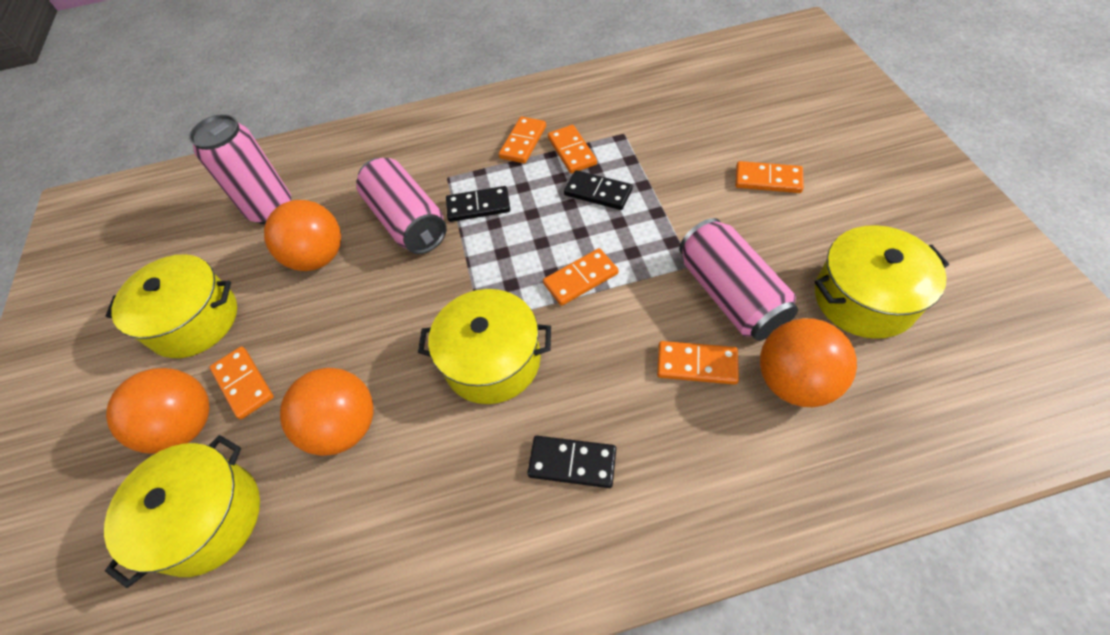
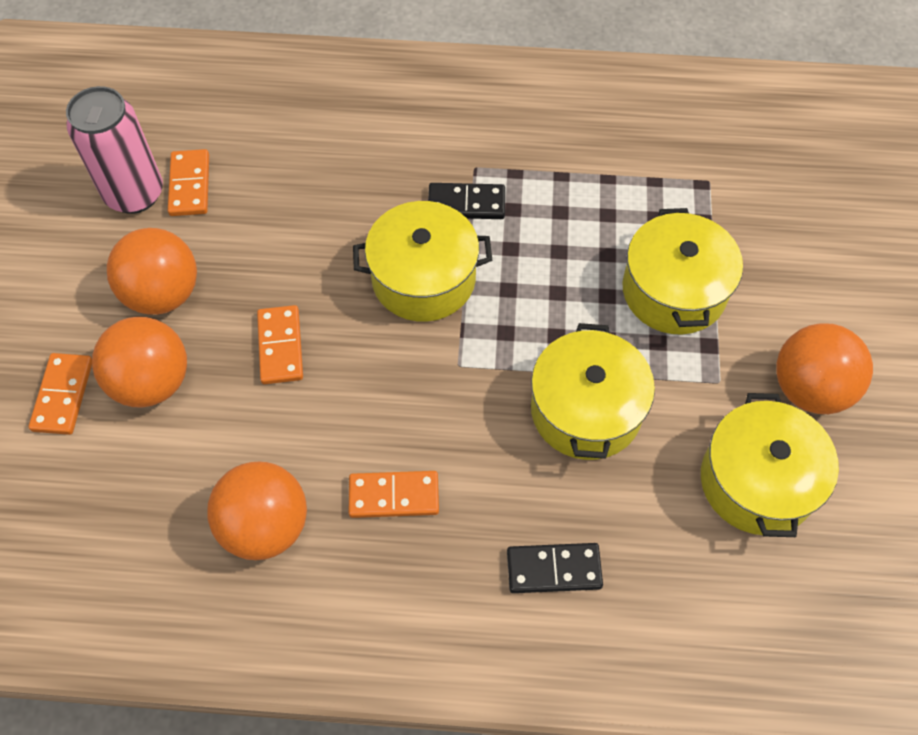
black domino: [446,186,510,222] [527,436,616,488] [564,170,633,210] = 3 -> [428,183,505,219] [507,543,603,593] = 2
orange domino: [209,346,274,420] [499,117,546,163] [543,248,618,306] [548,125,597,174] [657,341,739,385] [735,161,804,193] = 6 -> [29,353,92,435] [168,149,209,216] [257,305,303,384] [349,471,439,518] = 4
pink can: [189,114,291,224] [356,158,447,254] [679,218,798,341] = 3 -> [66,86,163,214] = 1

